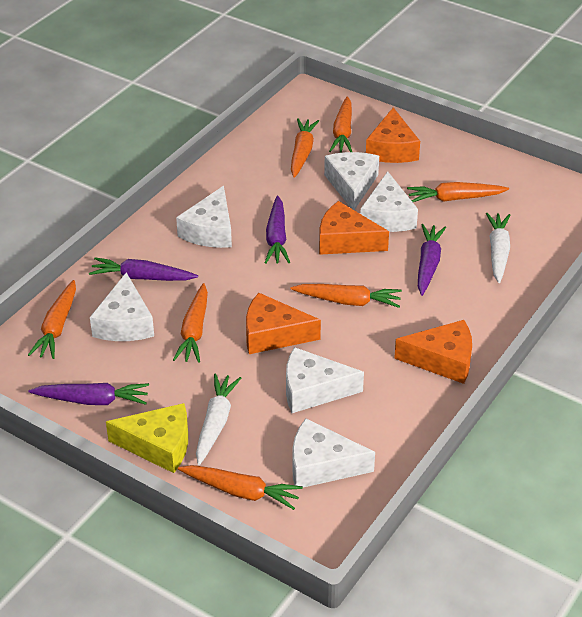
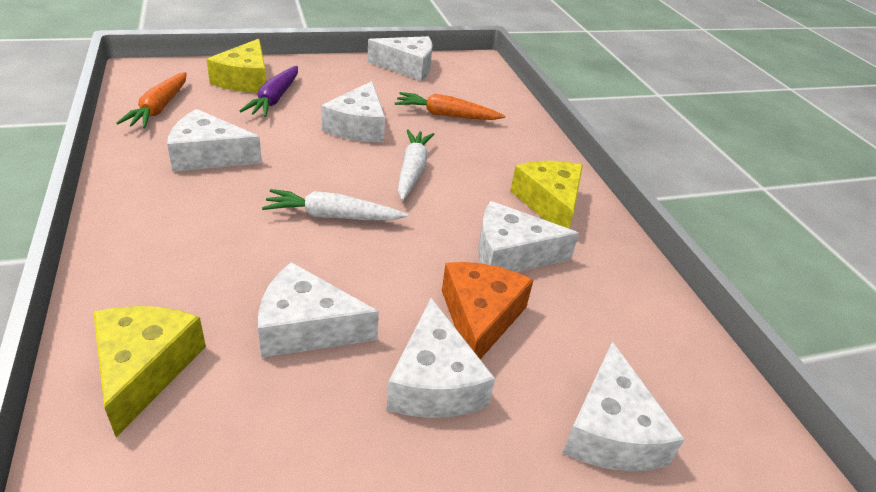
orange carrot: [28,280,76,359] [173,283,208,363] [178,465,303,510] [291,118,319,178] [291,284,402,308] [329,96,352,153] [407,182,509,202] = 7 -> [116,72,187,129] [395,92,505,120] = 2
orange cheese: [246,293,321,354] [319,201,389,255] [366,107,420,163] [394,320,472,384] = 4 -> [442,262,533,359] = 1
purple carrot: [29,383,149,405] [89,257,198,281] [265,196,290,264] [418,224,446,296] = 4 -> [240,66,298,117] = 1
white cheese: [90,272,154,341] [176,186,232,248] [286,347,364,413] [292,418,375,487] [324,152,379,210] [360,171,418,232] = 6 -> [167,109,262,172] [258,262,379,358] [321,81,385,142] [367,36,432,81] [387,298,495,418] [478,201,579,272] [563,342,685,471] = 7
yellow cheese: [106,403,188,473] = 1 -> [93,306,206,437] [206,39,266,93] [510,161,583,229] = 3

